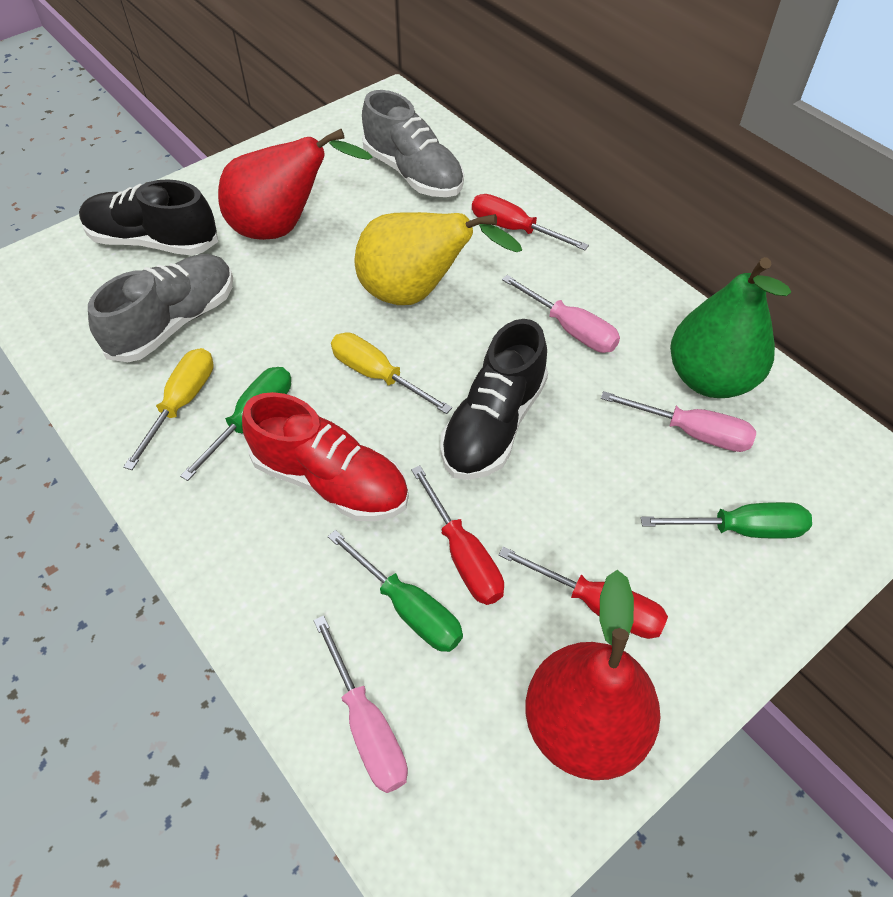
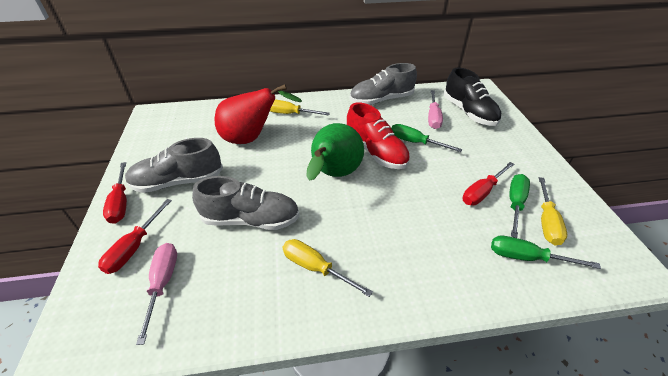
black shoe: [79,179,218,256] [440,319,548,480] = 2 -> [444,67,502,126] = 1
grey shoe: [88,254,233,362] [362,90,464,197] = 2 -> [125,138,223,193] [192,176,299,230] [350,63,417,105] = 3
pink screwdriver: [313,615,408,793] [502,275,620,353] [601,391,756,452] = 3 -> [136,243,177,345] [428,90,443,129] = 2
red pear: [218,129,372,240] [526,570,661,780] = 2 -> [215,84,302,144] = 1
yellow pear: [354,212,522,305] = 1 -> none = 0
yellow screwdriver: [123,348,214,470] [331,332,452,414] = 2 -> [270,100,330,115] [283,239,373,297] [539,177,567,245] = 3

